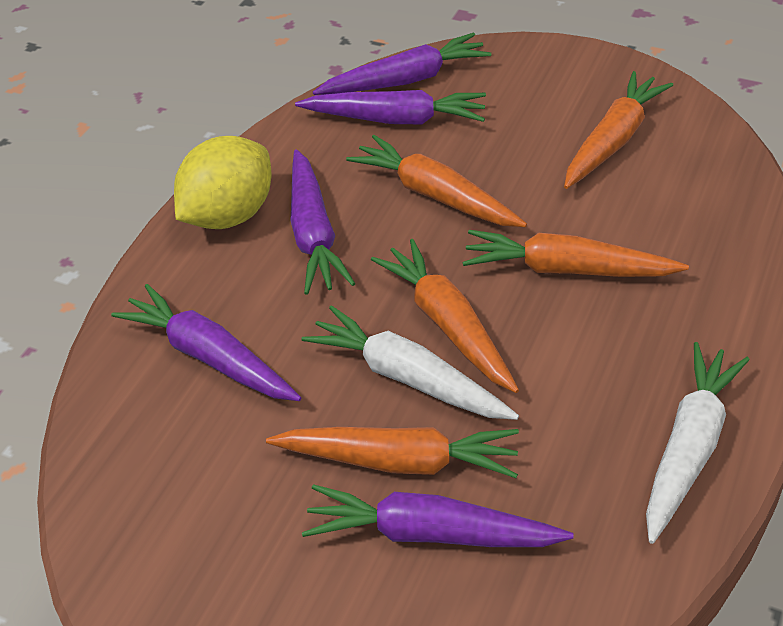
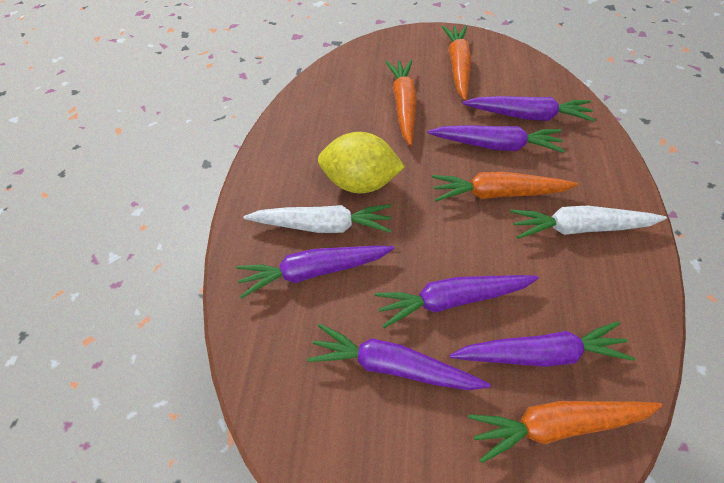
orange carrot: [266,427,519,478] [346,135,527,227] [371,239,519,393] [463,230,689,277] [564,71,673,189] = 5 -> [386,59,417,146] [432,172,578,201] [442,25,472,100] [468,401,662,463] = 4
purple carrot: [111,284,302,401] [291,149,355,295] [295,90,486,124] [302,484,574,547] [313,33,491,95] = 5 -> [237,246,394,298] [307,324,491,390] [374,275,539,328] [427,125,565,153] [450,321,635,367] [462,96,595,122] = 6

